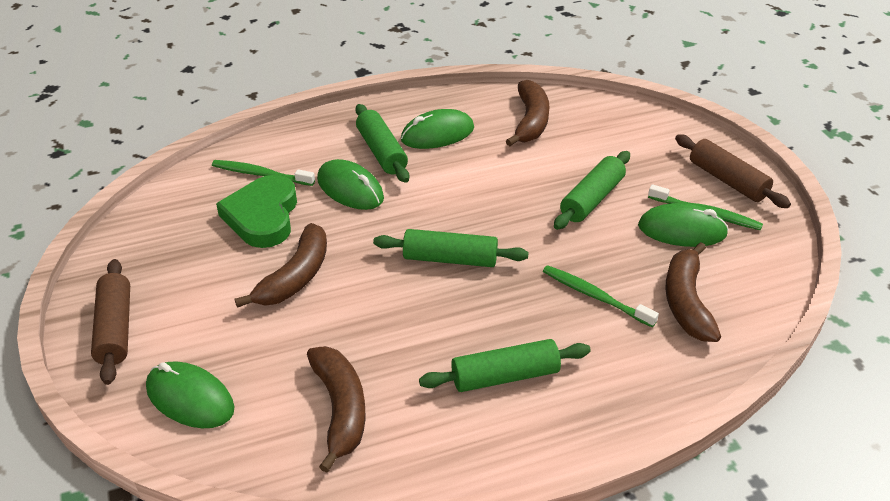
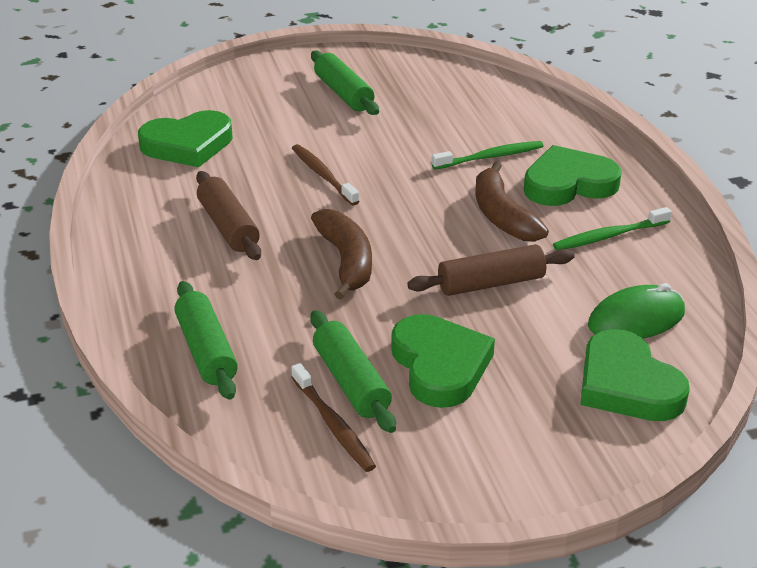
brown banana: [235,223,327,308] [307,346,365,473] [506,80,549,146] [665,242,721,342] = 4 -> [311,209,372,300] [475,162,549,242] = 2
brown toothbrush: none = 0 -> [291,363,376,472] [292,144,360,206] = 2
green heart: [216,175,297,248] = 1 -> [138,110,233,167] [392,314,495,408] [524,145,622,206] [580,329,690,421] = 4
green mouse: [146,361,234,428] [317,159,384,210] [401,109,474,149] [638,203,729,247] = 4 -> [588,283,685,339] = 1
green rolling pin: [355,104,409,183] [373,229,529,267] [419,339,591,392] [554,151,630,230] = 4 -> [174,281,238,399] [310,310,396,433] [311,51,379,115] = 3
green toothbrush: [212,160,315,186] [543,265,659,327] [648,184,763,230] = 3 -> [431,141,544,169] [553,207,672,250] = 2

